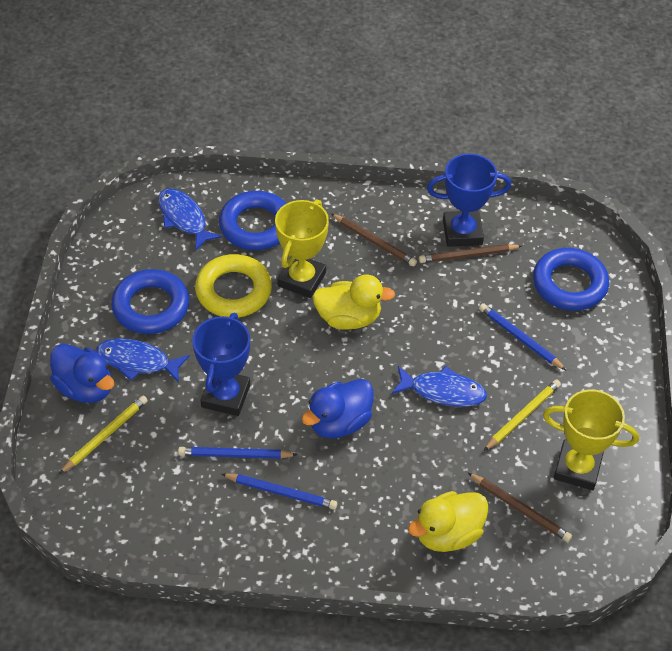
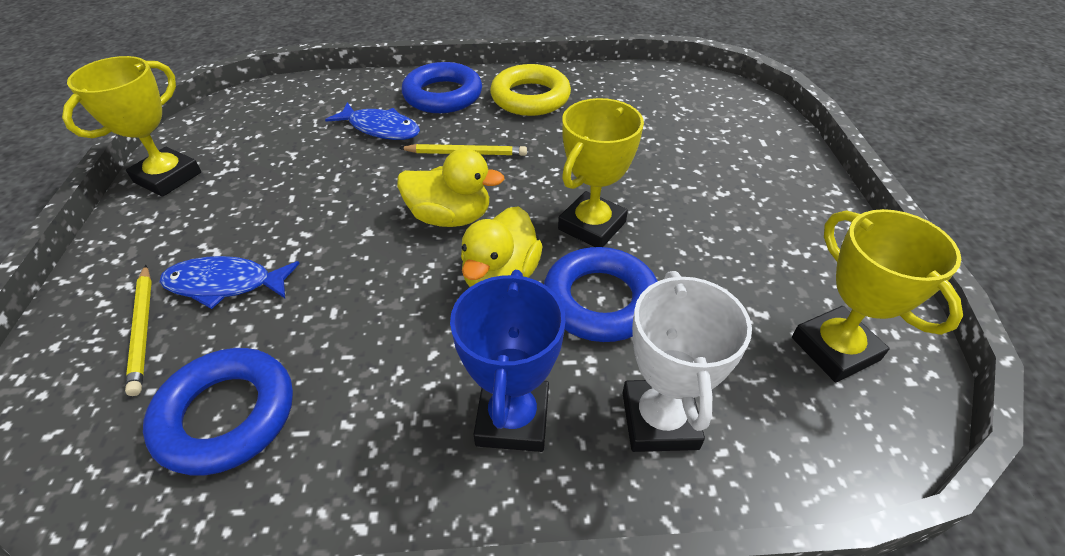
blue duck: [50,344,114,403] [302,379,374,438] = 2 -> none = 0
blue fish: [96,338,190,383] [158,188,222,250] [392,366,487,407] = 3 -> [159,256,300,309] [325,102,420,140] = 2
blue pencil: [178,447,298,459] [222,473,338,510] [479,303,566,370] = 3 -> none = 0
blue trophy: [192,313,250,416] [427,154,511,247] = 2 -> [450,270,566,452] = 1
brown pencil: [331,213,417,266] [419,244,522,263] [468,473,572,542] = 3 -> none = 0
white trophy: none = 0 -> [623,271,752,452] = 1
yellow trophy: [275,199,329,298] [543,390,639,490] = 2 -> [62,56,201,197] [558,98,644,247] [792,209,963,382] = 3

